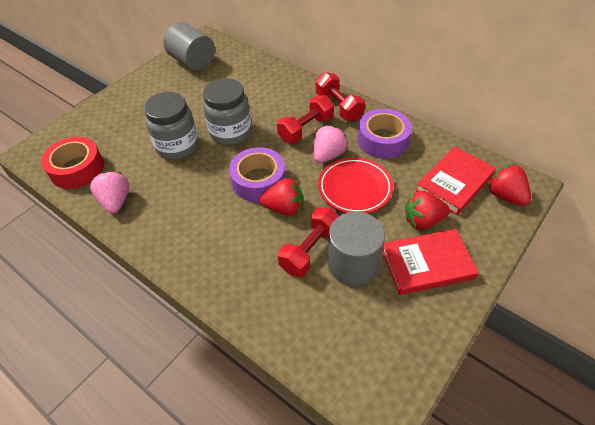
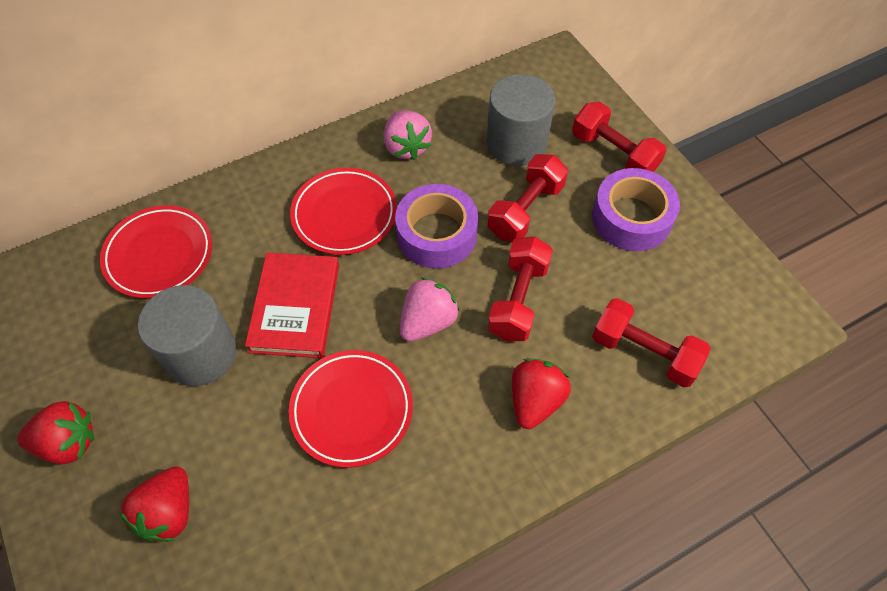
grey jar: [144,92,198,160] [203,78,252,146] = 2 -> none = 0
red book: [382,229,479,295] [415,146,496,215] = 2 -> [245,252,339,358] = 1
red dumbbell: [277,95,334,143] [278,207,339,277] [316,72,365,121] = 3 -> [487,154,568,242] [488,237,553,341] [572,101,666,172] [592,298,711,387] = 4
red plate: [318,157,393,213] = 1 -> [100,205,212,299] [289,350,413,468] [290,168,397,255] = 3
red tape: [41,137,104,189] = 1 -> none = 0

